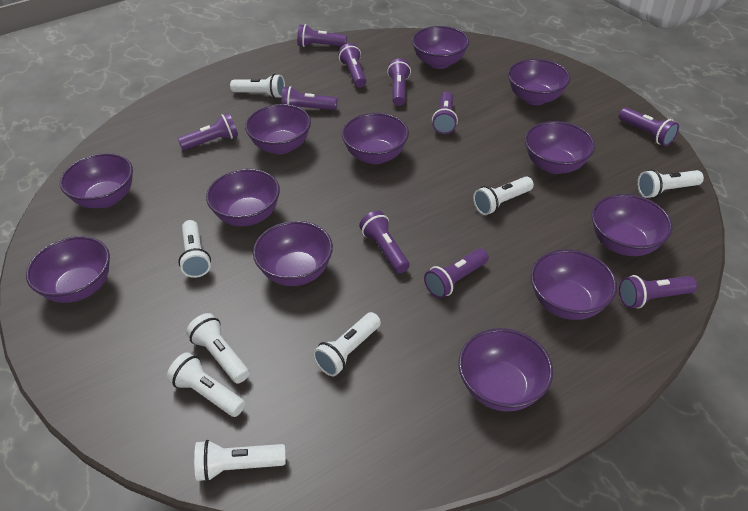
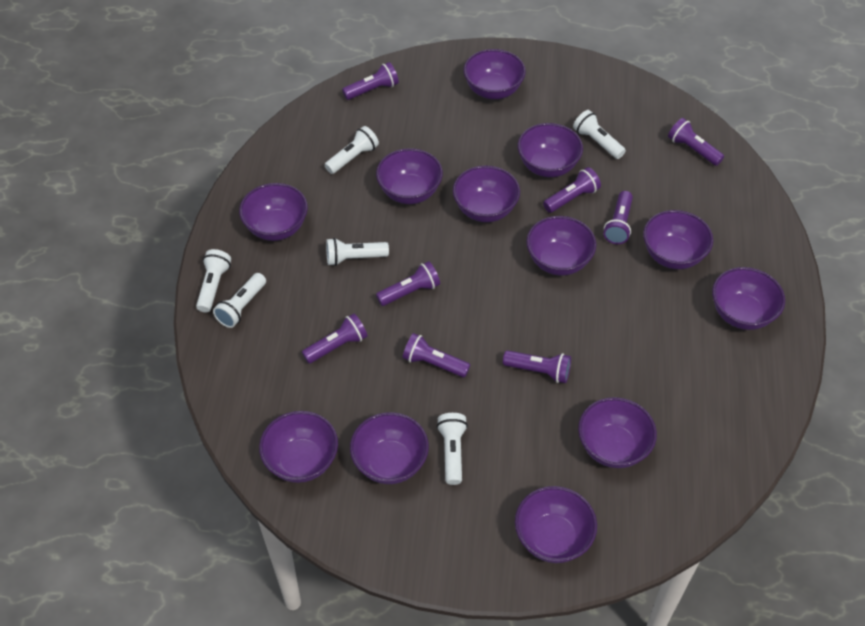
purple flashlight: [178,113,238,150] [281,86,337,110] [297,24,347,47] [338,43,366,88] [359,211,410,273] [387,58,411,106] [424,248,489,299] [432,92,458,134] [619,107,679,146] [619,275,697,309] = 10 -> [302,313,368,364] [342,62,399,100] [376,261,440,306] [403,333,470,377] [503,350,571,383] [543,167,601,213] [603,191,633,244] [668,118,724,166] = 8
white flashlight: [167,352,245,417] [178,220,211,278] [186,313,250,384] [194,440,286,482] [230,74,285,99] [313,312,381,376] [473,177,534,215] [637,169,704,198] = 8 -> [196,249,231,312] [213,273,266,328] [325,126,379,174] [326,238,389,266] [437,413,468,485] [573,110,626,159] = 6

